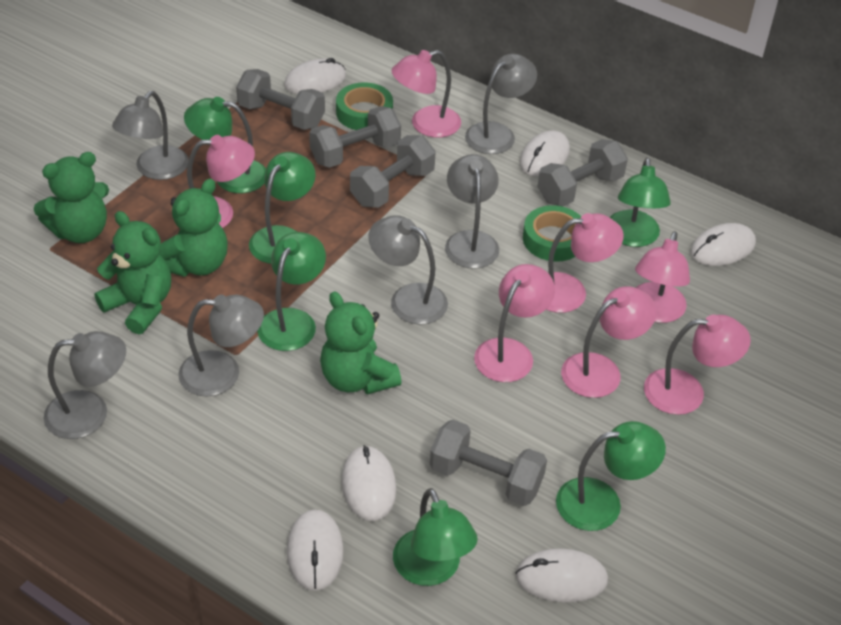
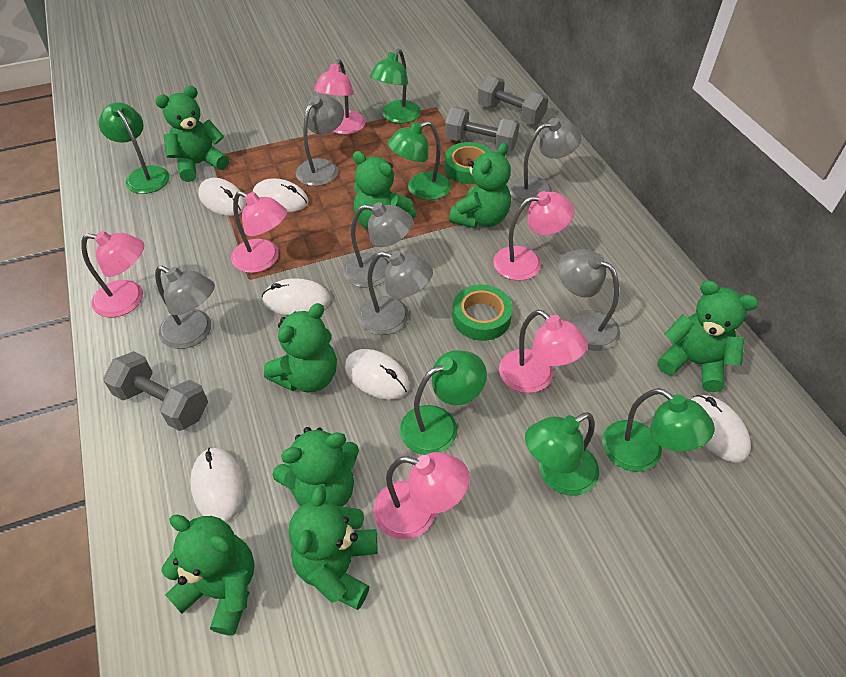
green teddy bear: [34,152,109,243] [95,211,171,334] [159,178,228,277] [320,291,402,395] = 4 -> [155,86,229,182] [161,515,254,635] [264,303,337,393] [272,427,359,507] [289,485,378,610] [353,151,416,229] [449,142,511,228] [657,280,758,392] = 8
grey dumbbell: [236,69,325,130] [309,106,401,168] [350,135,436,208] [430,420,547,506] [538,139,628,206] = 5 -> [103,351,208,431] [445,107,520,152] [478,75,548,125] = 3
pink lamp: [187,135,255,228] [392,50,461,138] [474,264,555,382] [546,213,624,313] [561,286,656,398] [635,231,690,323] [644,315,751,415] = 7 -> [81,231,144,317] [231,191,287,273] [314,59,366,135] [373,452,470,539] [493,191,574,281] [499,310,588,393] = 6

